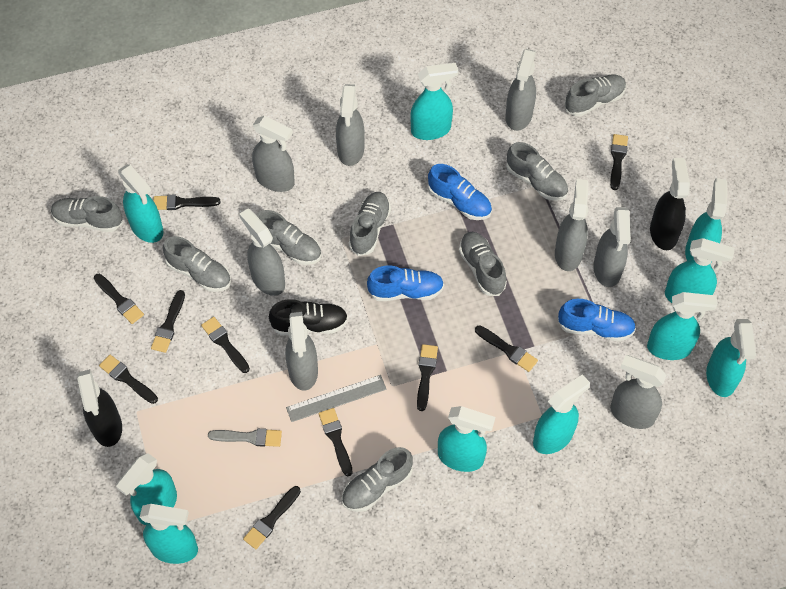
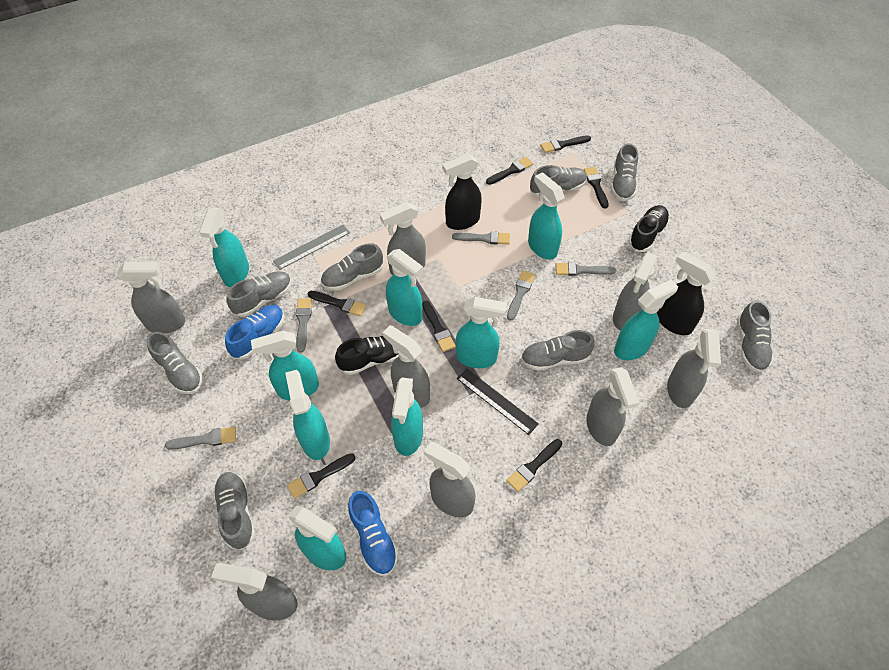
black brush: [94,274,144,324] [99,355,158,404] [151,290,185,353] [153,195,221,210] [201,317,250,373] [243,486,301,549] [319,408,353,476] [417,344,438,411] [475,325,538,372] [610,134,628,190] = 10 -> [287,453,356,499] [307,291,366,316] [422,301,456,352] [486,157,533,185] [506,439,562,492] [540,135,591,153] [584,167,609,209] = 7
black ruler: none = 0 -> [457,368,539,435] = 1
black shoe: [269,299,348,335] = 1 -> [335,336,399,375] [628,205,670,252] = 2
blue shoe: [367,266,444,301] [428,164,492,220] [558,299,636,342] = 3 -> [225,305,284,360] [348,491,398,576] = 2
grey brush: [208,428,282,447] = 1 -> [165,427,236,450] [296,298,312,352] [452,231,510,245] [507,271,535,321] [555,262,616,276] = 5
turquoise spray bottle: [116,453,177,525] [118,164,164,243] [140,504,198,564] [410,63,458,140] [438,406,495,472] [533,374,590,454] [647,292,717,360] [665,238,735,303] [685,178,727,264] [706,319,756,397] = 10 -> [199,208,249,287] [251,331,319,400] [285,370,330,460] [289,505,346,570] [386,249,423,326] [391,378,423,456] [456,297,507,368] [528,172,565,259] [614,280,678,360] = 9

